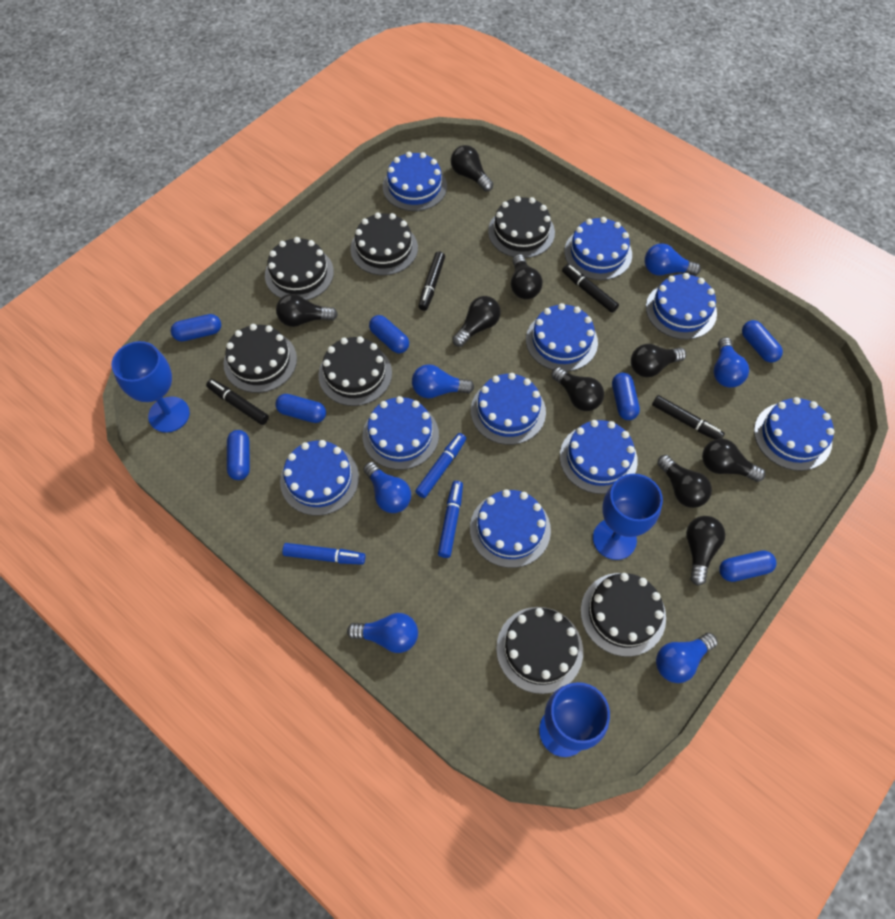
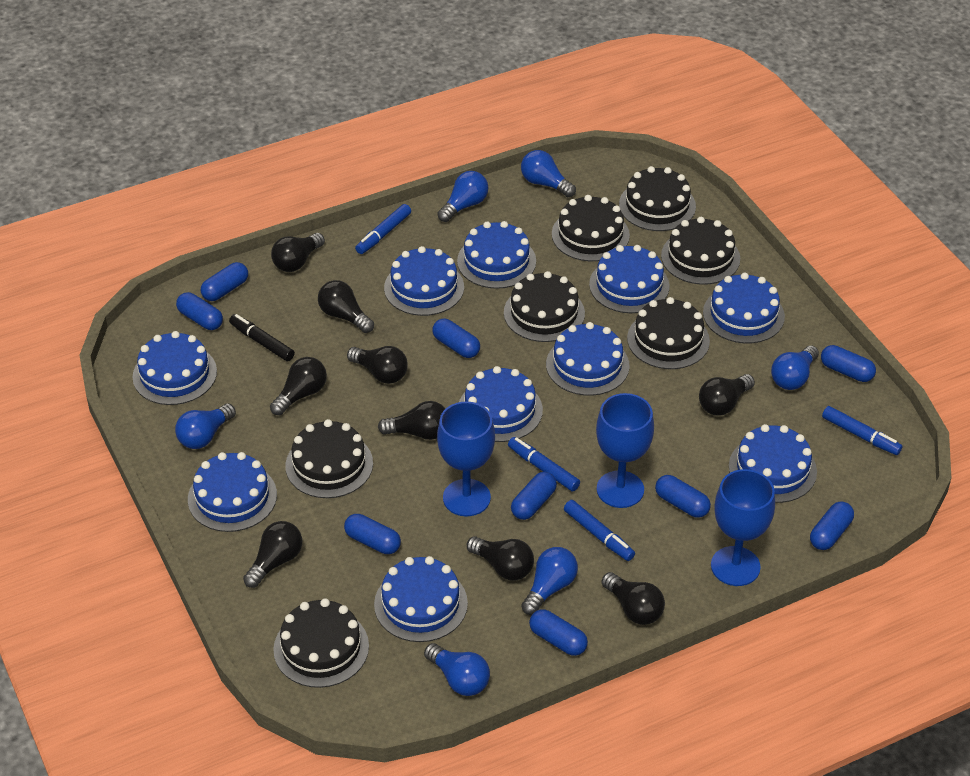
black marker: [206,379,269,425] [419,251,445,311] [562,264,619,313] [652,395,725,440] = 4 -> [229,314,295,361] = 1
blue capsule: [171,314,221,342] [227,430,250,480] [275,394,326,423] [369,315,409,353] [612,373,640,420] [719,550,776,582] [742,320,783,363] = 7 -> [176,292,223,330] [201,262,248,301] [344,514,401,554] [432,319,480,358] [511,472,557,520] [529,609,588,656] [655,475,711,518] [810,501,854,550] [821,345,876,382] = 9
blue marker: [282,543,366,565] [415,433,466,498] [438,481,463,558] = 3 -> [355,204,411,254] [508,437,580,492] [564,500,635,561] [822,406,902,455] = 4

